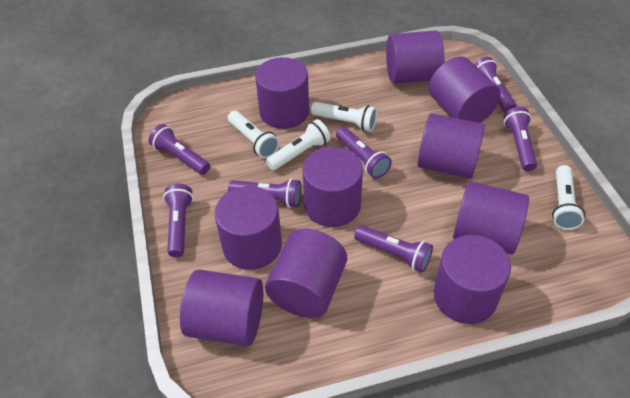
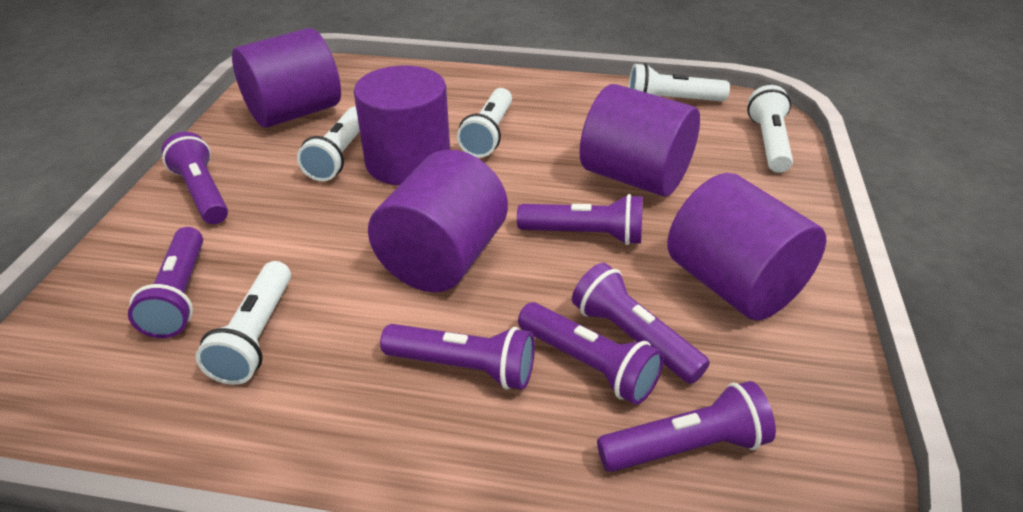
purple cylinder: [180,270,263,346] [215,186,282,270] [255,57,309,129] [265,229,347,318] [302,147,363,227] [386,30,444,84] [418,113,485,179] [429,56,501,123] [434,235,511,324] [453,181,529,255] = 10 -> [232,28,341,128] [354,66,450,185] [368,150,508,292] [580,84,700,197] [667,173,826,321] = 5
white flashlight: [228,111,279,158] [266,119,331,170] [311,102,377,132] [552,165,585,230] = 4 -> [196,261,291,385] [297,107,360,181] [457,88,512,157] [628,63,730,101] [747,85,793,173] = 5

